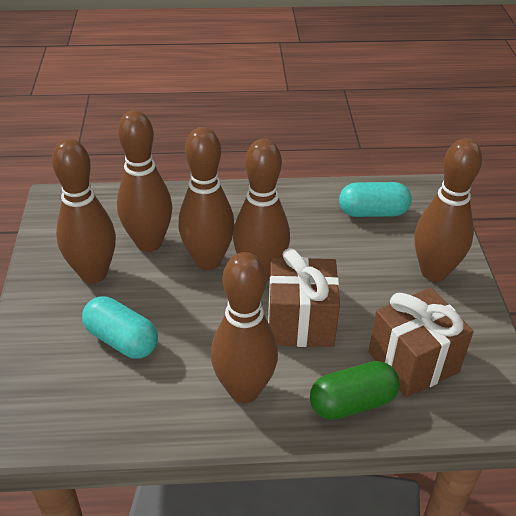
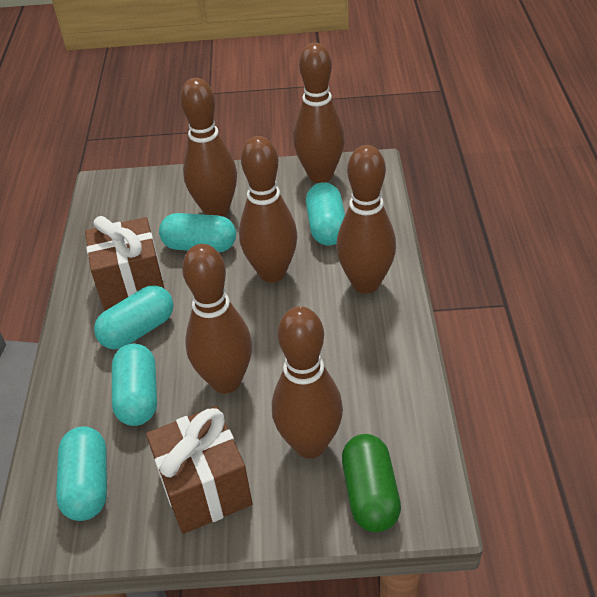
turquoise capsule: [82,296,158,358] [339,182,412,217] = 2 -> [56,426,107,521] [94,285,174,349] [112,344,157,426] [159,213,236,252] [306,182,345,245] = 5

